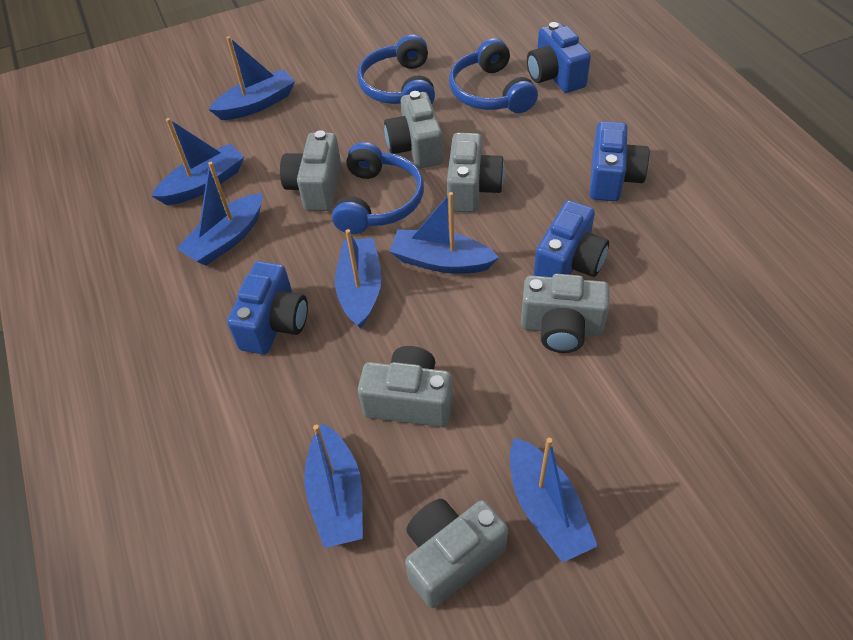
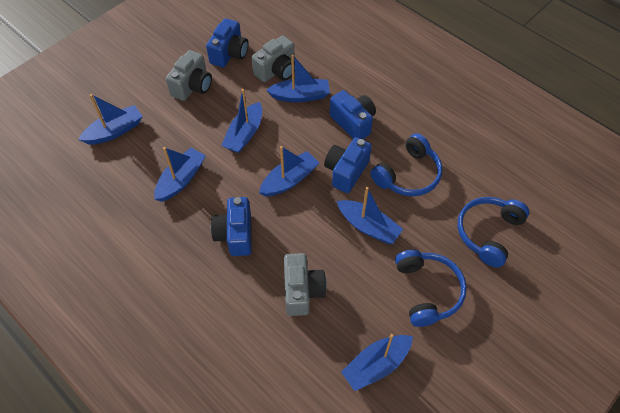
grey camera: [280,130,341,211] [358,346,453,427] [384,91,443,168] [405,499,508,608] [447,133,505,213] [521,274,610,353] = 6 -> [166,50,212,101] [252,36,295,82] [284,253,327,316] = 3

